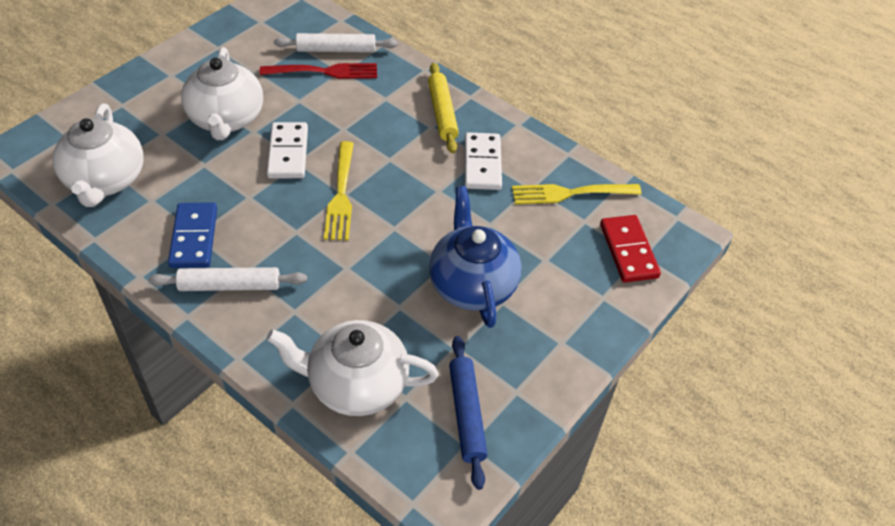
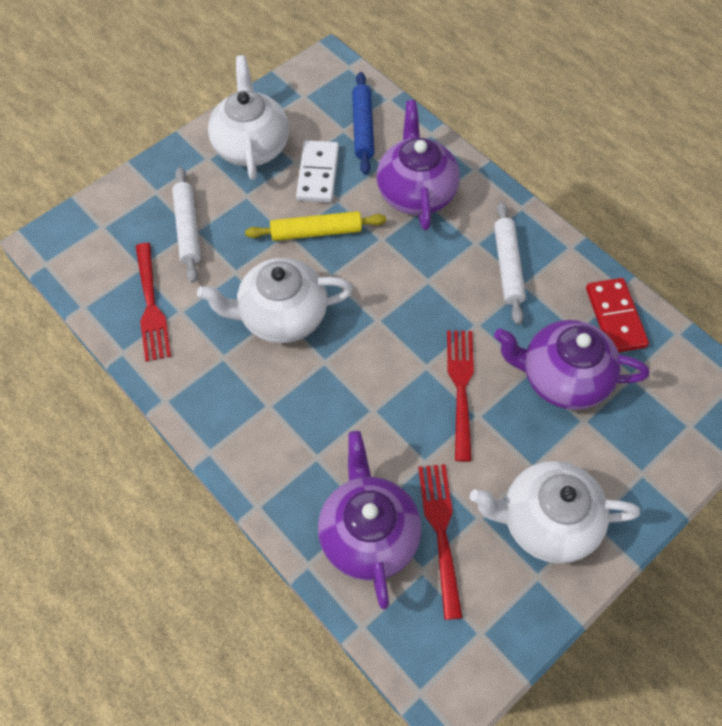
blue domino: [168,202,217,268] = 1 -> none = 0
blue teapot: [429,186,522,328] = 1 -> none = 0
purple teapot: none = 0 -> [318,431,422,609] [377,100,460,231] [494,320,649,410] = 3
red fork: [260,63,377,79] = 1 -> [136,243,171,362] [418,464,463,620] [447,330,474,462] = 3
white domino: [267,122,308,178] [465,132,502,190] = 2 -> [296,140,339,203] = 1
yellow fork: [324,141,354,241] [512,184,642,204] = 2 -> none = 0

